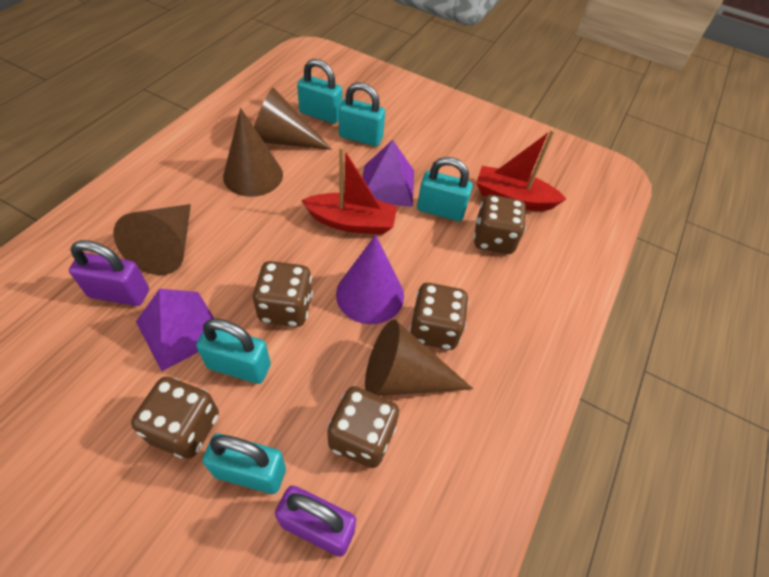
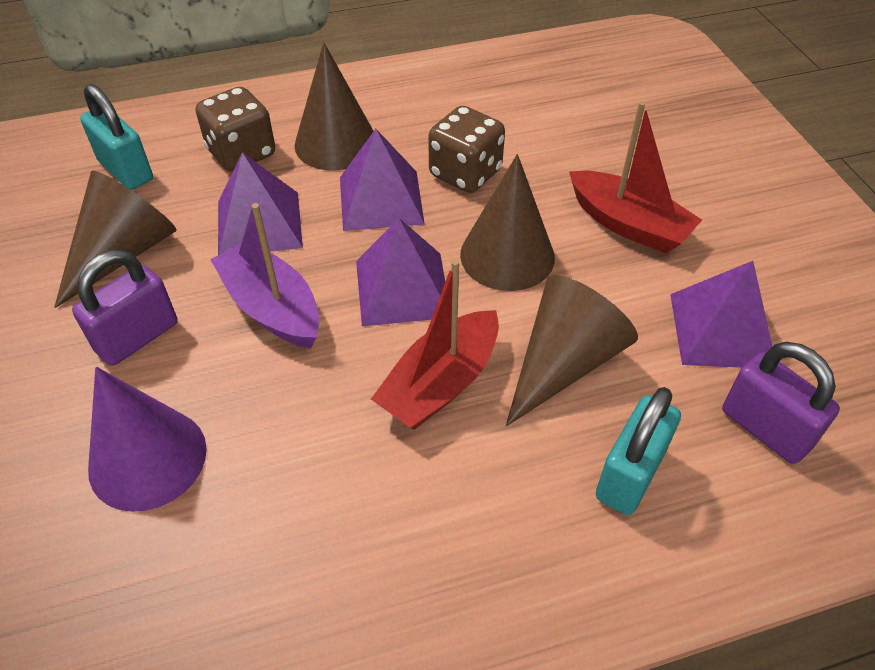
brown dice: [131,377,219,459] [253,261,313,327] [327,386,399,468] [409,283,469,350] [474,195,526,254] = 5 -> [196,87,275,172] [428,106,505,193] = 2
purple boat: none = 0 -> [210,203,320,348] = 1
purple pyramid: [136,289,214,371] [363,140,414,207] = 2 -> [218,152,303,255] [340,129,425,231] [356,218,445,326] [670,261,772,368] = 4
turquoise padlock: [196,319,271,384] [202,433,286,494] [297,59,342,124] [339,82,385,146] [417,157,473,221] = 5 -> [80,84,153,190] [596,387,681,515] = 2

